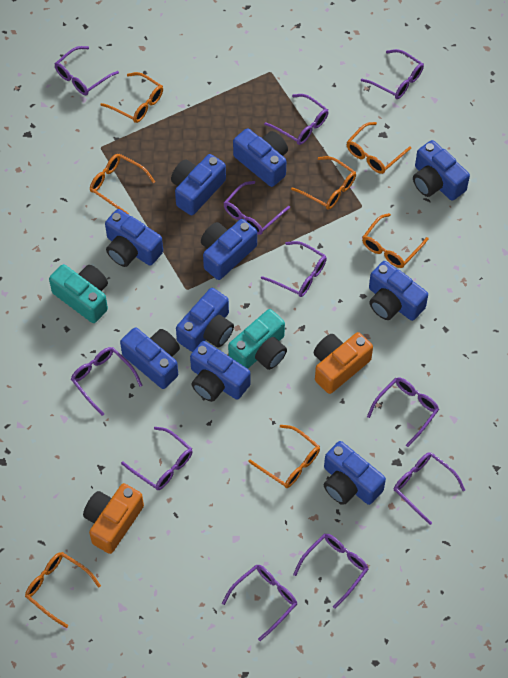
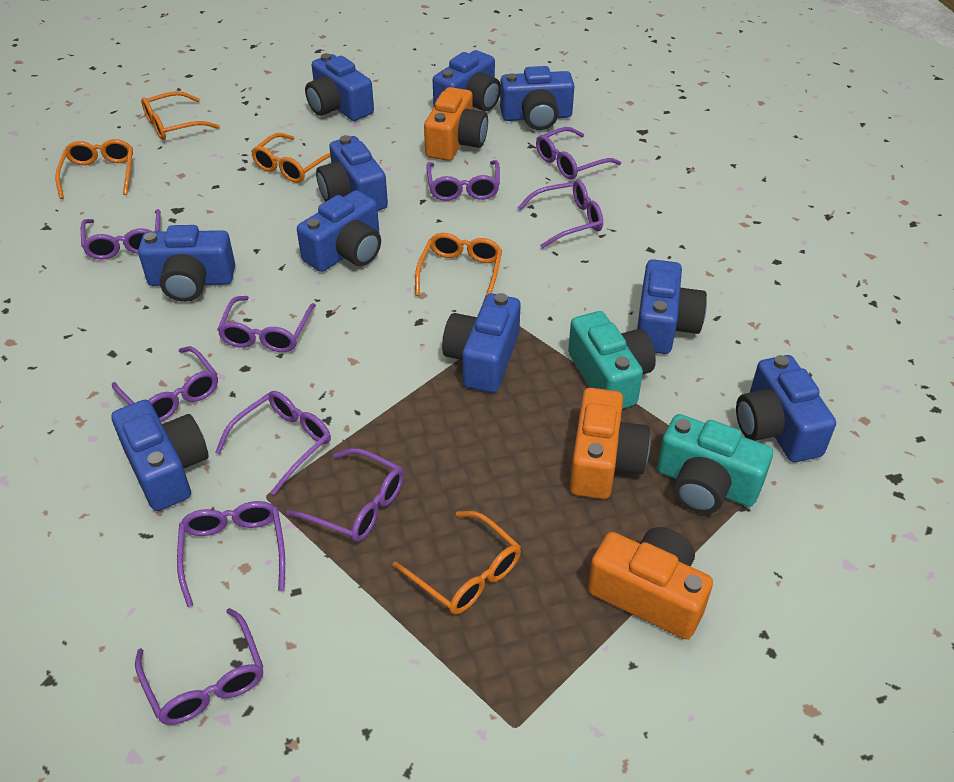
orange camera: [83,483,144,554] [314,332,373,394] = 2 -> [424,87,488,161] [570,388,651,499] [588,527,713,639] = 3
orange glasses: [25,552,101,628] [90,154,155,214] [100,72,163,123] [248,425,320,488] [291,156,356,210] [347,122,411,174] [362,213,428,268] = 7 -> [55,139,133,199] [141,91,220,140] [251,133,331,183] [393,511,521,614] [415,233,502,302] = 5
purple glasses: [55,46,119,95] [71,347,142,416] [121,427,193,490] [222,564,297,641] [224,181,290,235] [261,241,327,297] [264,94,328,145] [293,534,369,609] [361,49,424,99] [367,377,439,447] [394,452,465,525] = 11 -> [81,209,161,259] [112,346,218,422] [135,608,263,725] [177,501,285,607] [215,391,331,495] [217,296,316,352] [286,448,404,542] [426,160,500,201] [517,180,603,249] [536,127,621,180] = 10

